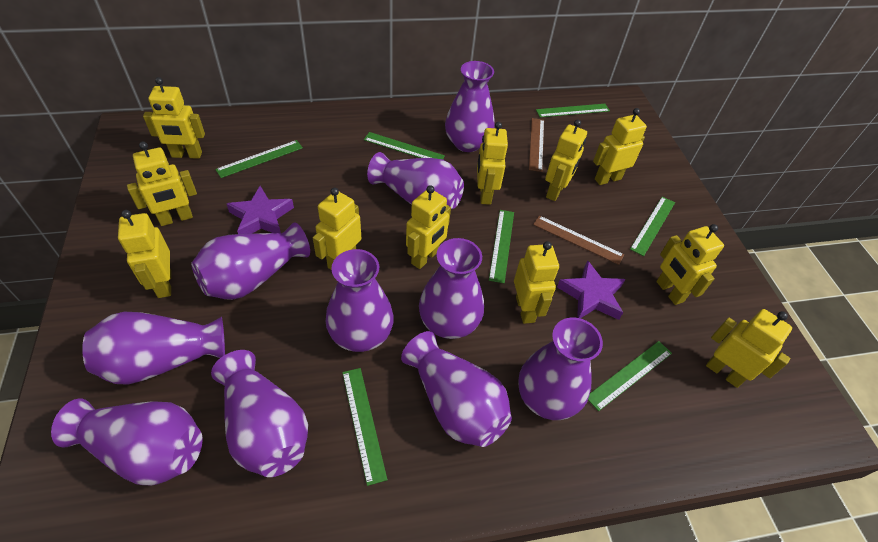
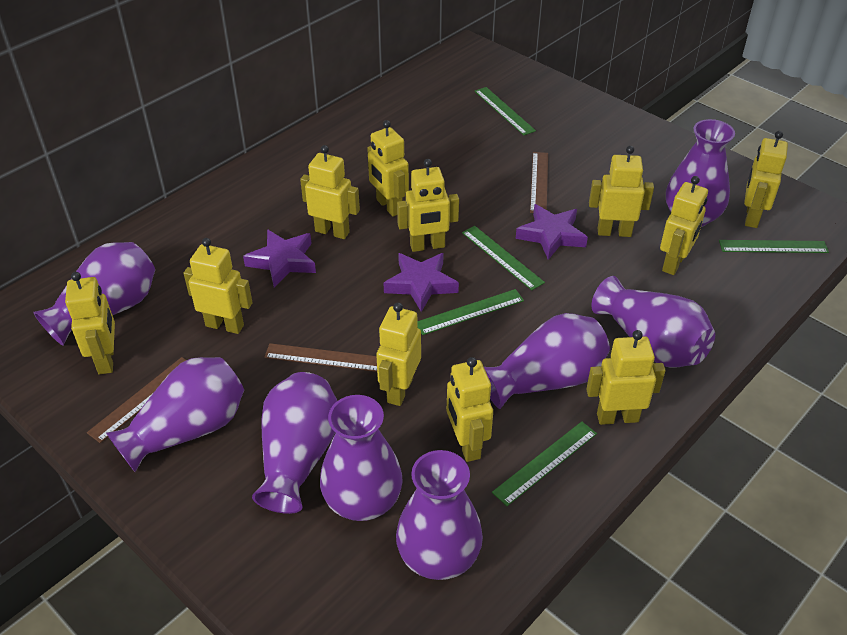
brown ruler: [529,118,544,172] [533,215,624,265] = 2 -> [87,357,186,443] [264,343,377,372] [530,152,548,213] = 3
green ruler: [215,140,303,178] [342,368,387,486] [364,132,445,159] [489,210,514,283] [536,104,610,117] [588,341,672,411] [630,196,675,256] = 7 -> [417,289,524,335] [462,226,545,290] [475,87,536,135] [492,421,597,506] [719,240,829,253] = 5
purple star: [227,186,294,234] [557,260,626,320] = 2 -> [243,229,316,287] [384,253,459,312] [516,204,588,260] = 3
purple vase: [51,399,202,486] [82,312,225,385] [191,222,310,300] [211,350,308,477] [326,249,394,352] [367,152,464,209] [401,331,512,447] [419,238,484,339] [445,61,495,152] [519,318,603,420] = 10 -> [33,242,155,346] [106,357,244,472] [252,372,337,514] [320,395,403,521] [396,450,483,580] [484,313,610,409] [592,276,715,368] [666,119,735,227] = 8

